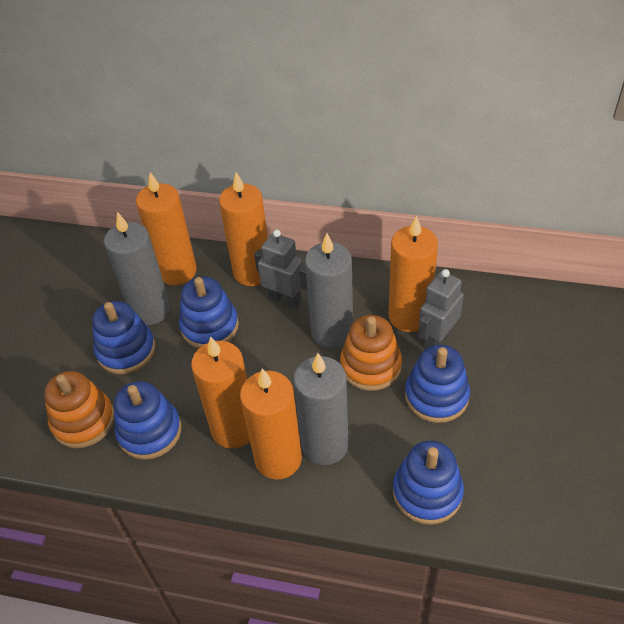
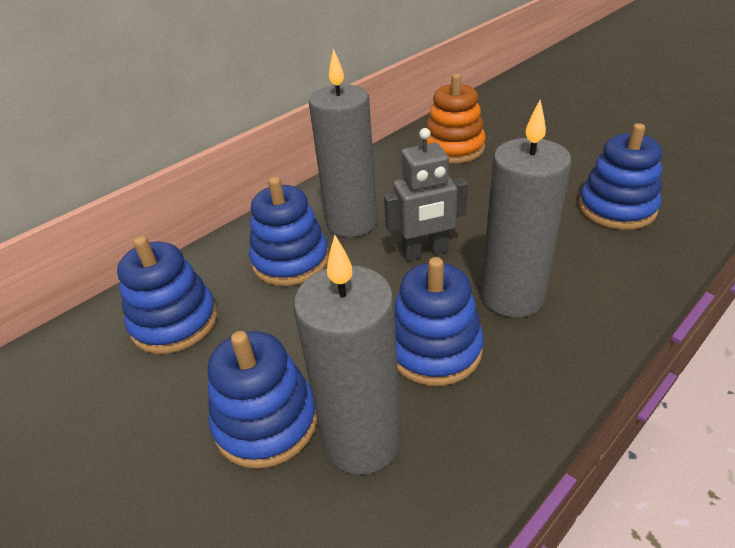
grey robot: [254,230,307,309] [418,269,464,349] = 2 -> [384,128,468,261] = 1
orange candle: [136,172,197,285] [191,336,250,449] [219,172,268,286] [240,368,302,480] [389,215,438,332] = 5 -> none = 0
orange stacking toy: [44,371,115,448] [340,315,402,391] = 2 -> [426,74,486,163] = 1

